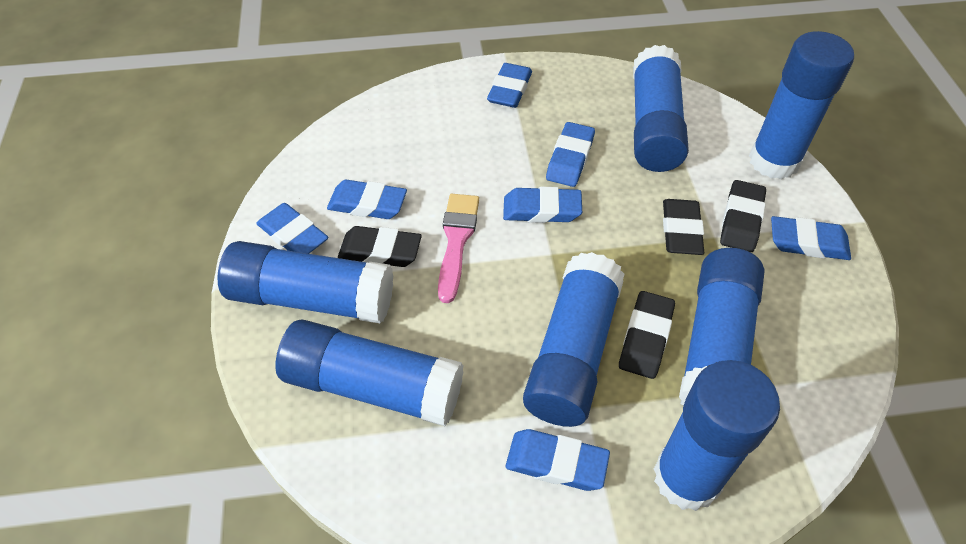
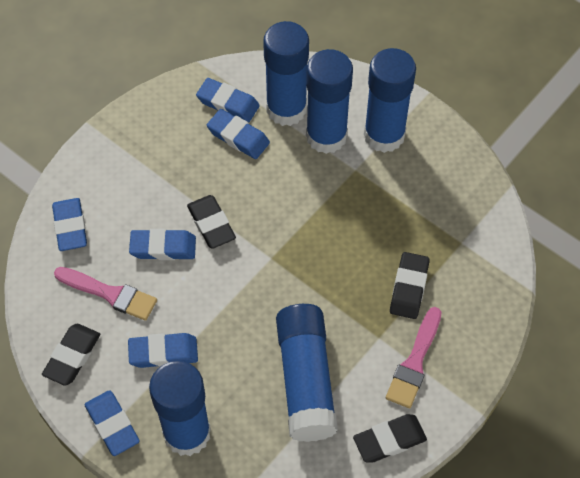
blue eraser: [256,203,328,254] [327,180,407,219] [487,63,532,108] [503,187,582,223] [506,429,610,491] [546,122,595,187] [771,216,851,260] = 7 -> [52,198,87,251] [85,390,140,456] [128,333,198,368] [129,229,196,260] [196,78,260,123] [207,109,270,159] = 6
blue glue stick: [217,241,394,323] [275,320,464,427] [523,252,624,427] [633,45,689,172] [654,360,780,511] [679,248,765,406] [749,31,854,180] = 7 -> [149,361,211,456] [263,21,309,126] [276,304,338,442] [306,49,353,154] [364,48,416,153] = 5
pink brush: [438,194,479,303] = 1 -> [54,267,157,321] [386,307,441,408] = 2

